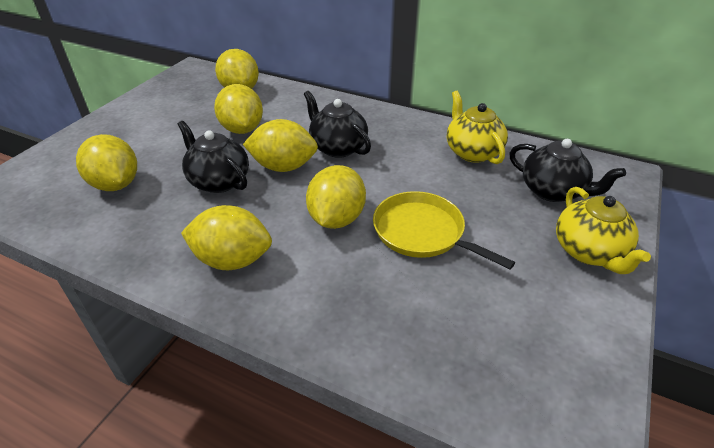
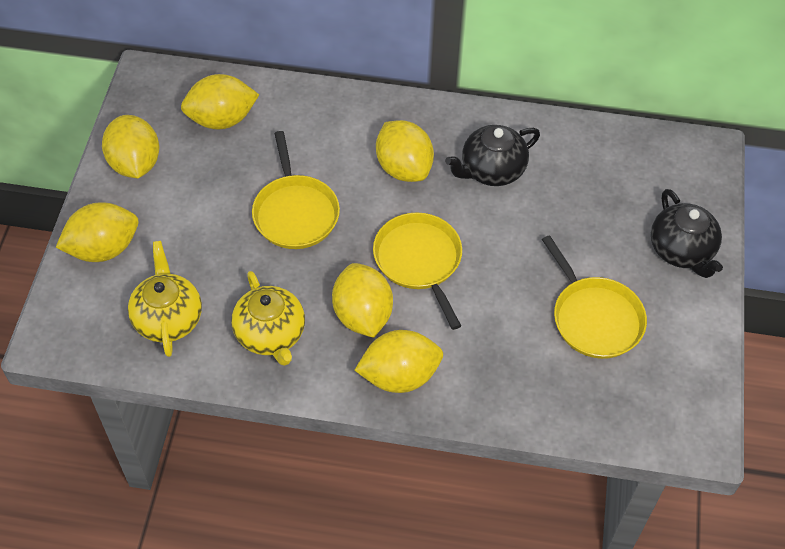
black teapot: [178,121,249,193] [304,91,371,158] [509,139,626,202] = 3 -> [445,125,540,186] [651,189,723,278] = 2
yellow pan: [373,191,515,269] = 1 -> [252,131,340,249] [373,212,462,330] [542,235,647,359] = 3

